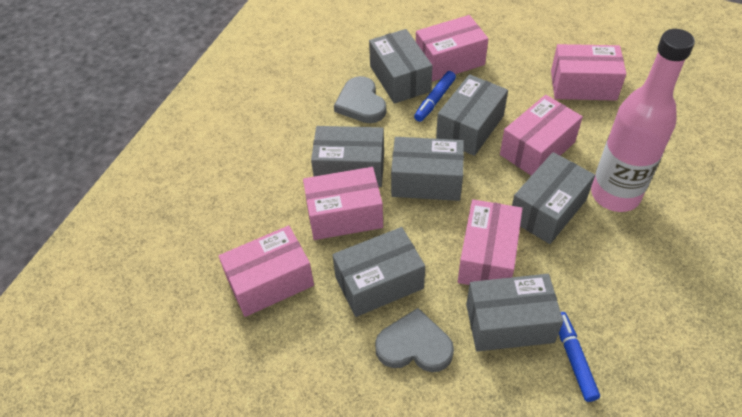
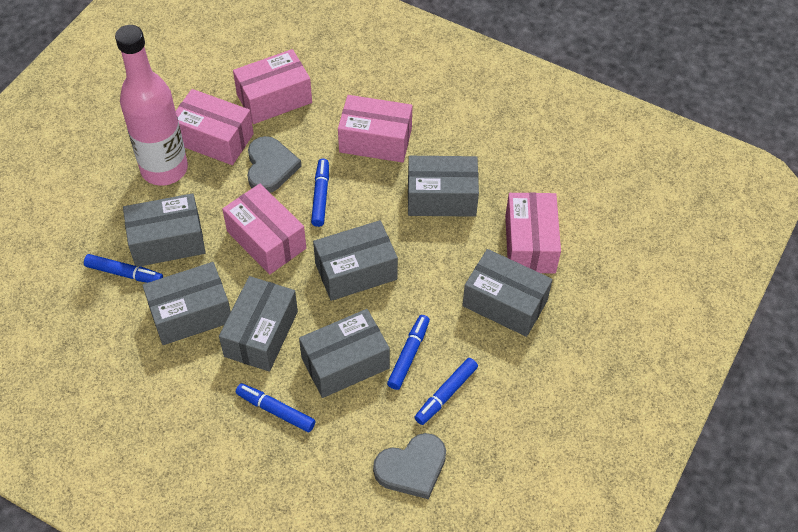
blue marker: [414,71,456,122] [559,312,600,402] = 2 -> [84,254,163,283] [236,383,315,432] [311,158,329,227] [387,315,430,390] [414,358,478,425] = 5
pink box: [219,226,314,317] [303,167,383,240] [416,15,488,82] [458,199,523,285] [500,95,583,176] [551,44,626,101] = 6 -> [176,89,254,165] [222,184,306,275] [233,49,312,124] [338,95,412,163] [505,192,561,273] = 5

